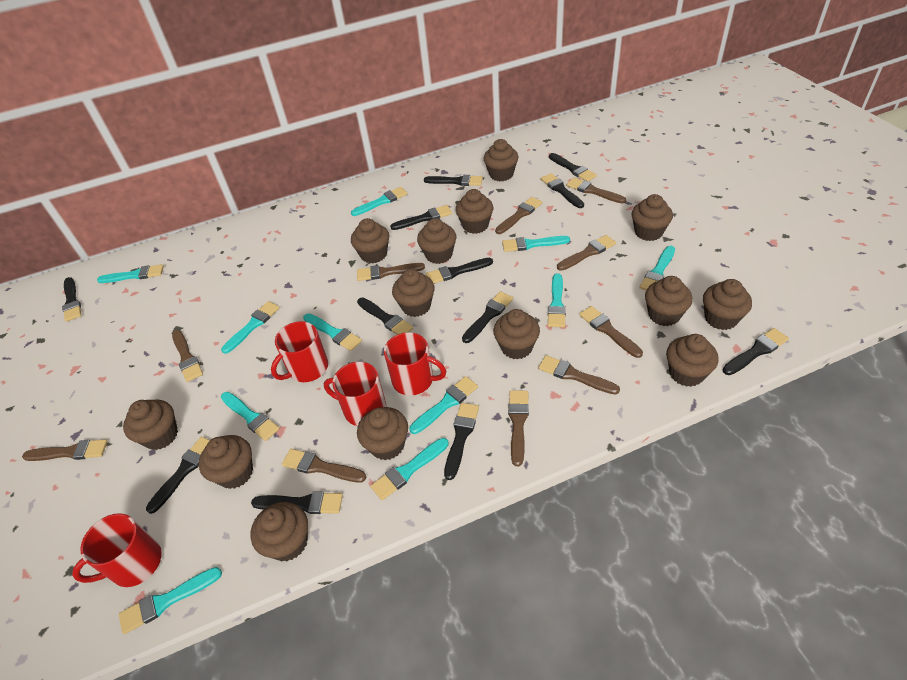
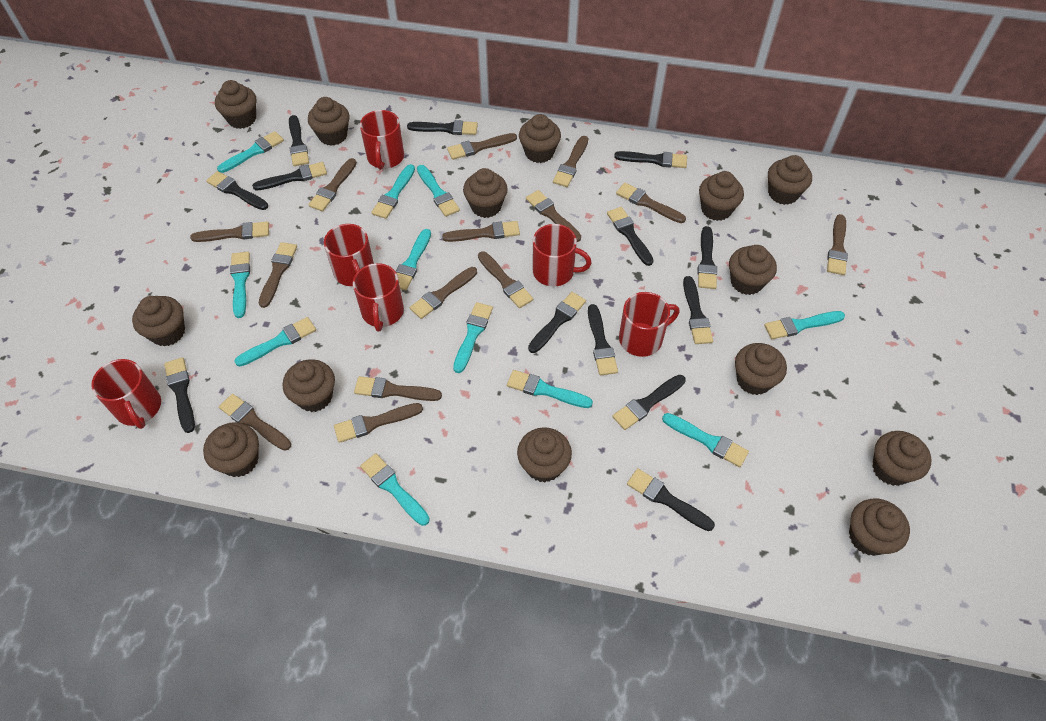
black brush: [62,277,81,322] [146,437,210,514] [251,491,343,514] [357,298,413,335] [390,205,452,230] [424,175,483,186] [426,258,493,284] [444,403,479,480] [462,291,513,343] [541,173,584,208] [549,153,597,181] [723,328,789,375] = 12 -> [164,357,195,433] [206,171,268,210] [252,162,327,191] [289,115,309,166] [407,120,478,135] [528,292,586,353] [588,304,618,375] [607,207,654,266] [612,375,686,430] [614,151,687,168] [627,468,715,531] [683,276,713,344] [698,226,717,289] = 13
brown brush: [22,439,108,461] [172,330,203,382] [282,449,367,483] [357,263,425,281] [495,197,542,234] [508,390,529,466] [538,355,620,395] [557,235,616,271] [566,178,626,203] [579,306,643,358] = 10 -> [190,221,269,242] [219,394,291,451] [259,242,297,308] [309,158,357,211] [334,403,423,443] [354,376,442,401] [410,267,477,319] [442,221,520,242] [447,133,517,160] [478,251,533,308] [526,190,581,242] [553,136,588,187] [616,183,686,223] [827,214,848,275] = 14
red mug: [72,513,162,587] [271,321,328,382] [324,362,386,426] [384,332,446,396] = 4 -> [91,359,161,429] [324,224,374,286] [353,263,404,331] [360,110,404,170] [533,224,592,287] [619,292,679,357] = 6

